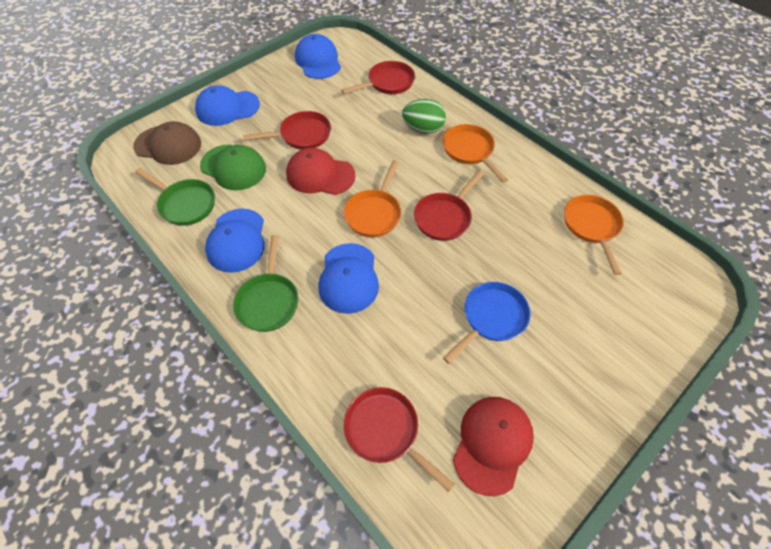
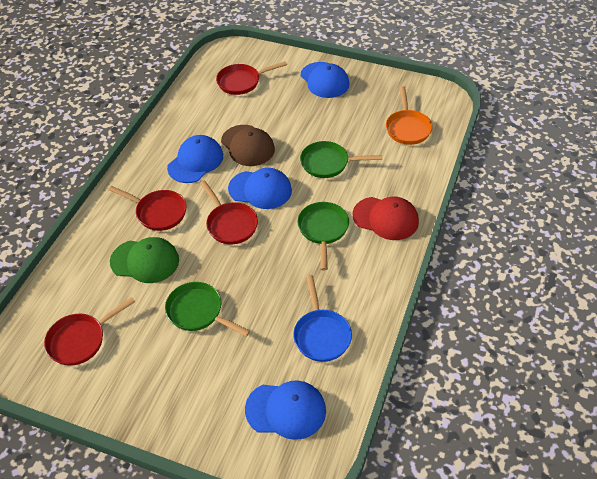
green egg: [402,99,446,134] = 1 -> none = 0
green pan: [135,168,215,226] [233,235,298,332] = 2 -> [165,282,250,337] [297,202,349,270] [300,141,382,178] = 3
orange pan: [344,160,401,237] [443,124,508,183] [564,195,624,275] = 3 -> [386,86,433,145] = 1
red cap: [286,148,356,195] [453,397,534,496] = 2 -> [352,197,419,240] = 1

